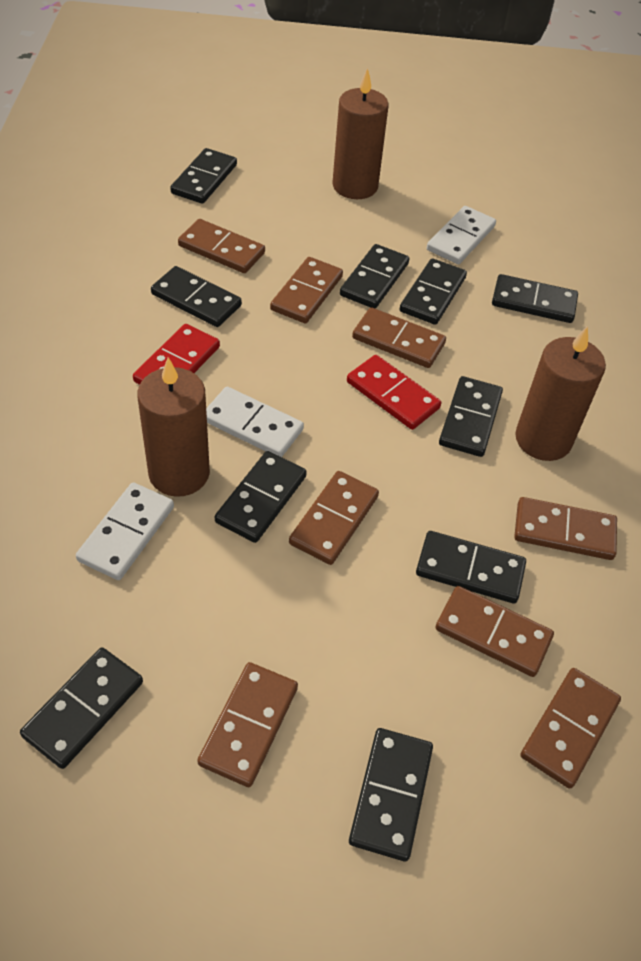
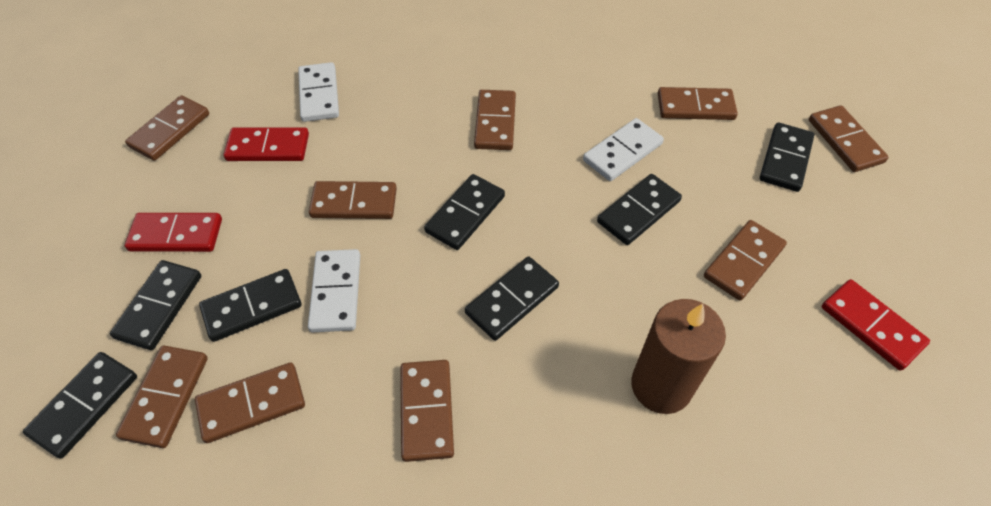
black domino: [20,647,143,769] [151,266,242,327] [170,148,237,204] [215,451,307,543] [340,244,409,309] [349,728,433,861] [400,258,467,325] [416,531,526,603] [439,376,503,457] [492,274,578,323] = 10 -> [23,352,137,459] [110,260,201,350] [199,269,302,342] [424,174,505,250] [465,256,559,341] [597,174,682,245] [760,122,814,192] = 7
brown candle: [137,358,210,497] [332,67,389,199] [515,325,606,461] = 3 -> [631,299,726,414] = 1
brown domino: [178,219,265,273] [197,662,298,787] [270,257,343,324] [289,471,379,565] [352,307,446,368] [435,586,554,677] [514,497,617,560] [520,668,621,789] = 8 -> [116,346,208,448] [125,95,209,161] [195,363,305,443] [309,181,397,219] [400,360,454,462] [474,90,516,150] [658,87,738,120] [704,220,787,301] [809,105,889,172] = 9
red domino: [133,324,220,385] [347,355,441,430] = 2 -> [125,213,222,252] [224,127,309,161] [822,279,930,371] = 3

